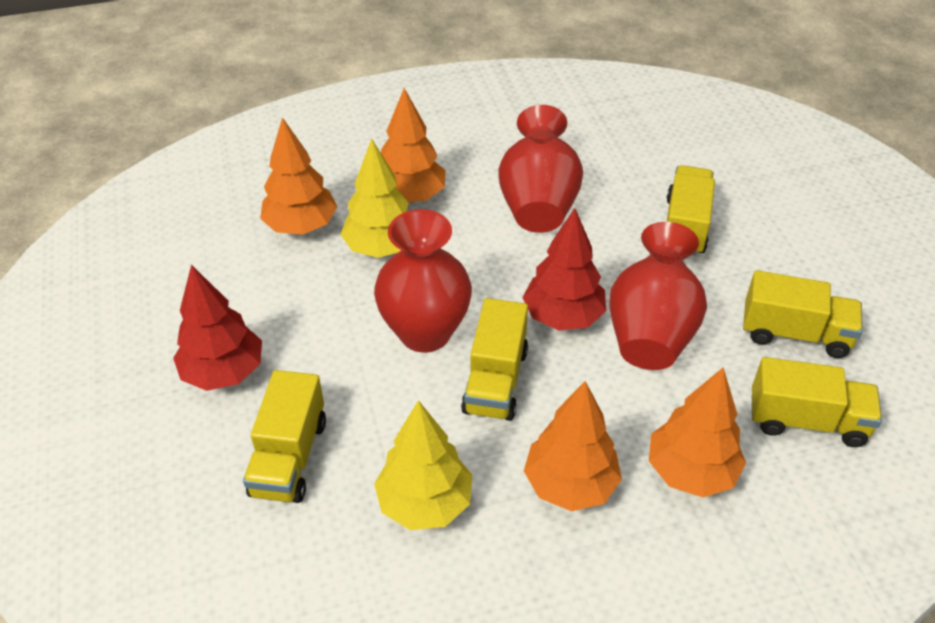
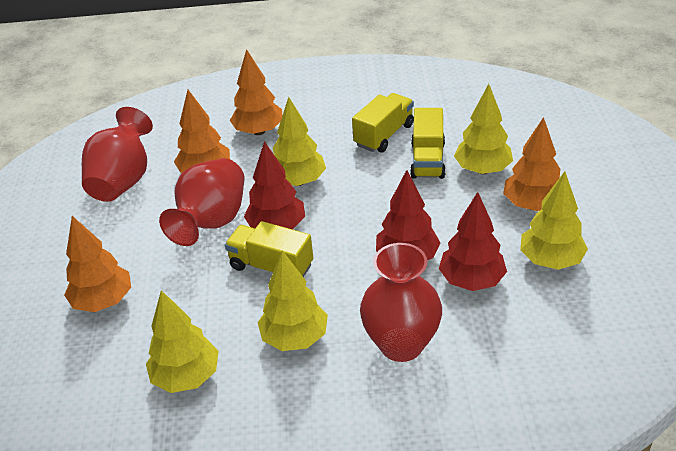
red tree: [173,265,262,391] [523,208,606,331] = 2 -> [244,141,305,229] [376,170,440,260] [439,192,507,291] = 3
yellow tree: [340,138,409,258] [374,400,472,530] = 2 -> [146,290,219,393] [257,250,328,351] [273,97,326,186] [454,84,513,174] [520,171,588,270] = 5
yellow truck: [243,370,326,503] [461,298,528,421] [667,165,715,256] [743,270,863,358] [752,357,882,447] = 5 -> [225,221,313,277] [352,93,414,152] [410,108,446,179] = 3

